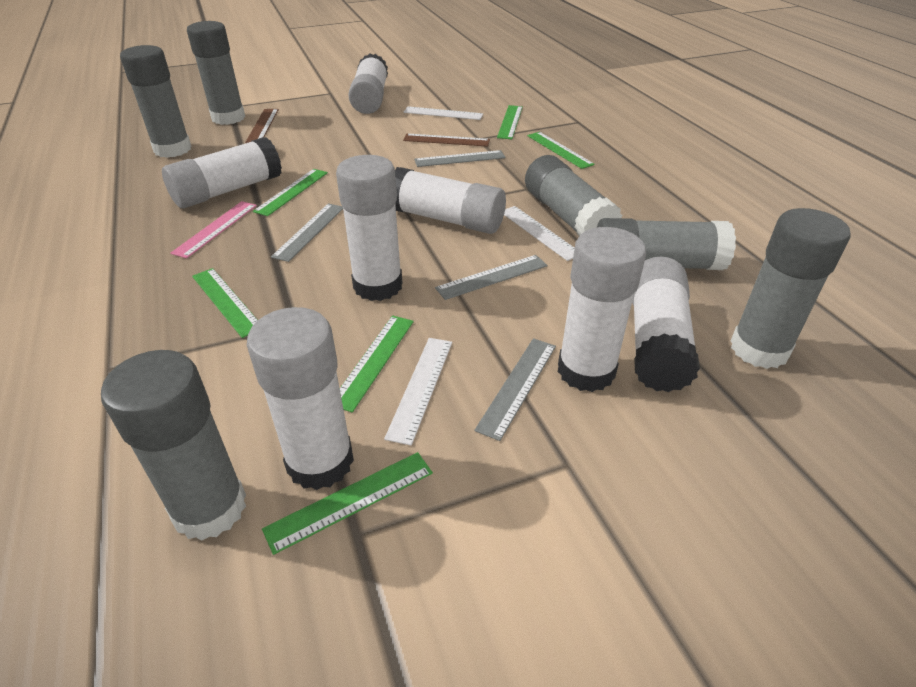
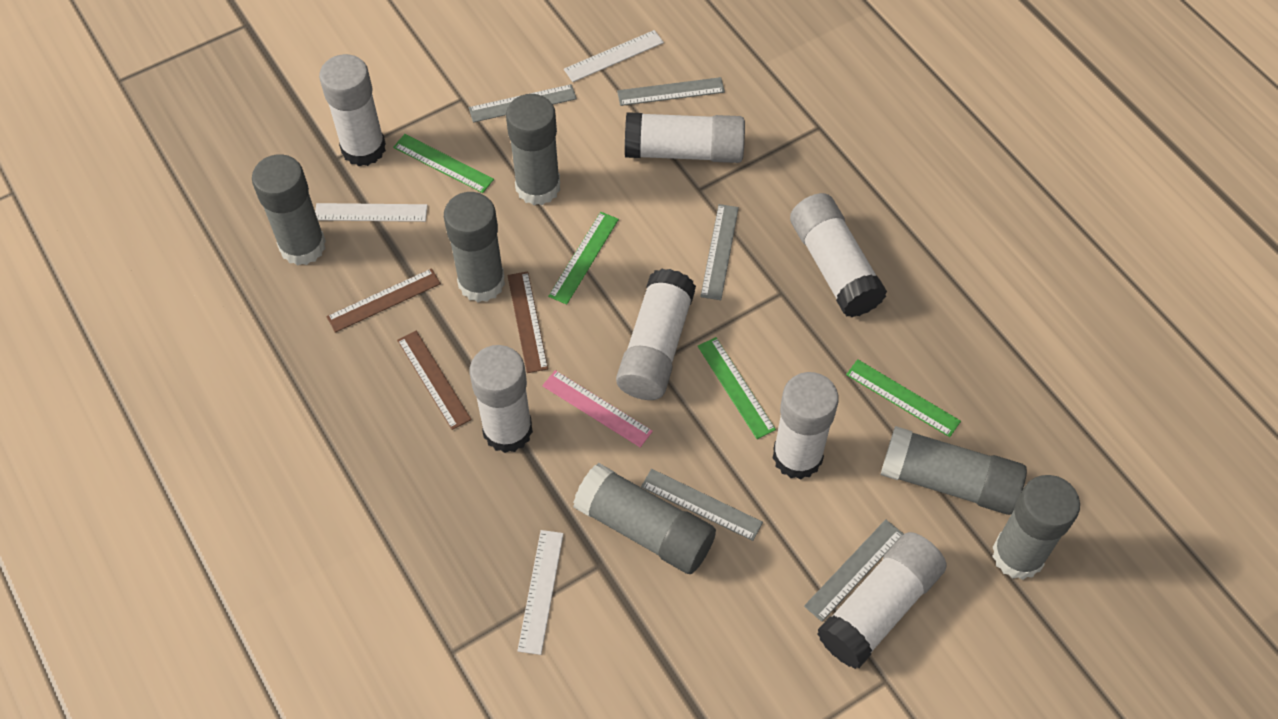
brown ruler: [245,109,279,143] [403,134,490,147] = 2 -> [326,268,441,333] [397,331,471,430] [507,271,548,373] = 3
green ruler: [192,268,258,338] [253,169,328,216] [262,452,433,555] [340,315,414,412] [497,105,523,139] [527,132,595,169] = 6 -> [393,134,494,193] [548,212,619,305] [698,337,776,439] [846,359,961,437] = 4
grey ruler: [271,203,343,262] [414,150,505,167] [435,255,548,300] [474,338,556,441] = 4 -> [469,84,577,123] [617,77,725,106] [641,469,763,541] [700,204,739,300] [804,519,903,622] = 5

